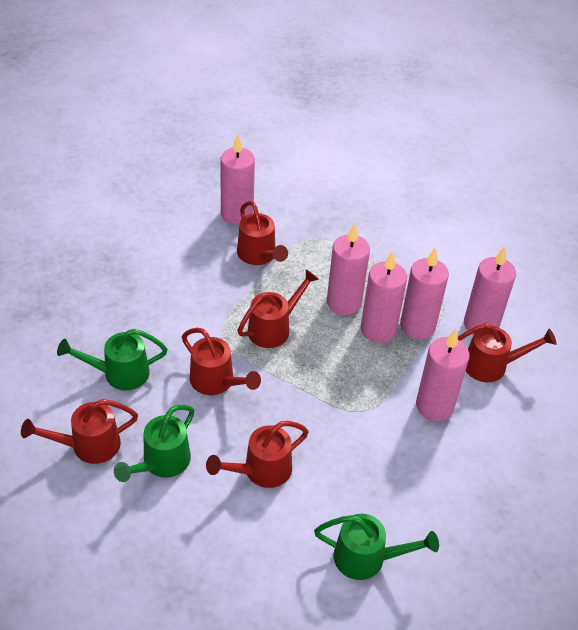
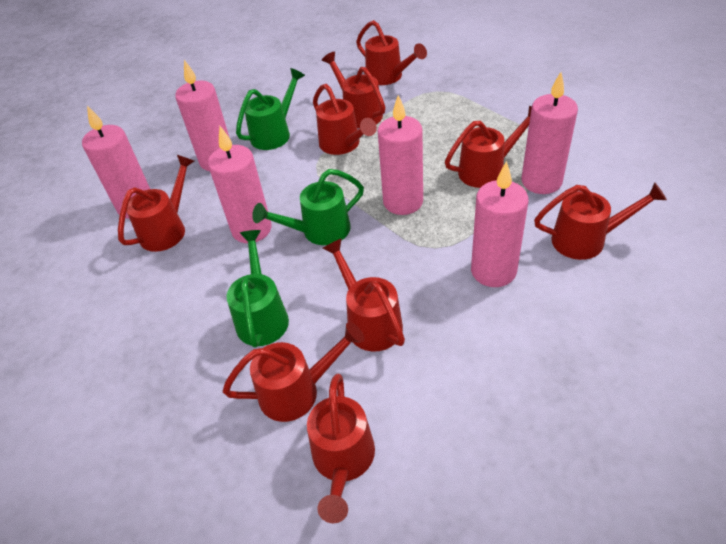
red watering can: [21,399,138,464] [182,328,261,395] [206,421,309,488] [237,201,288,265] [237,269,319,348] [458,323,557,382] = 6 -> [118,155,195,252] [223,322,365,422] [307,374,375,523] [313,84,377,155] [322,52,386,128] [323,238,405,352] [356,20,427,85] [445,105,532,188] [534,182,667,260] = 9

